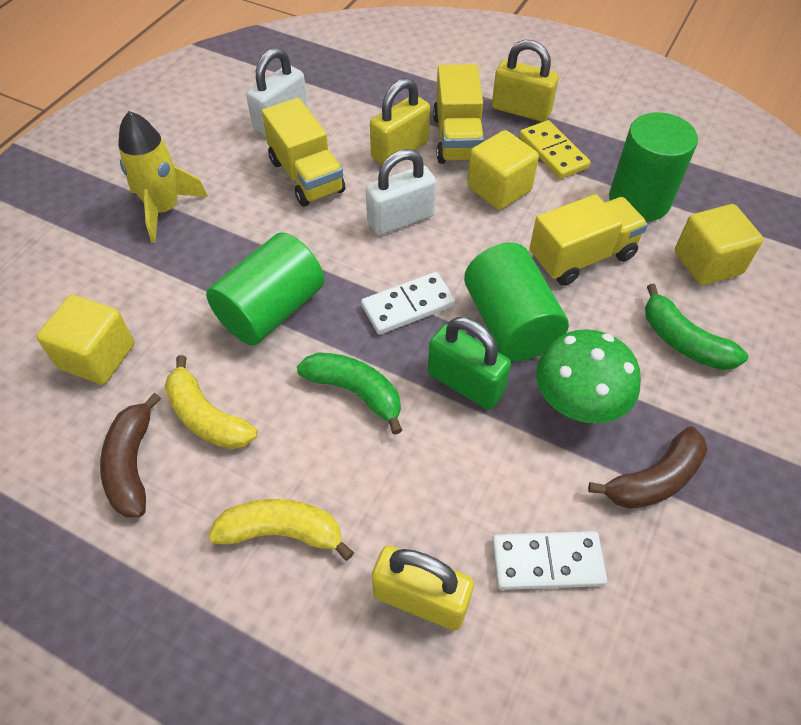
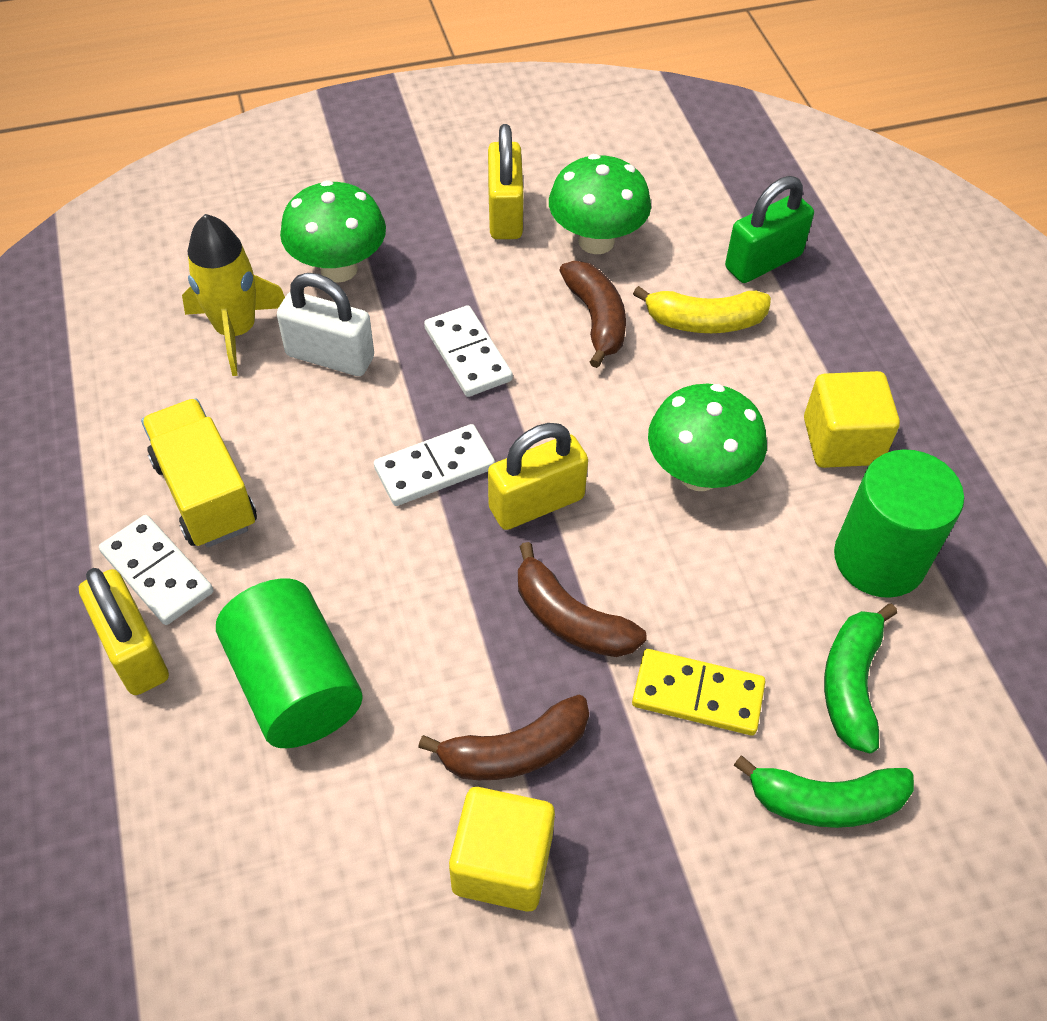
brown banana: [100,393,161,517] [588,426,707,509] = 2 -> [418,695,589,780] [518,542,647,657] [559,261,626,368] = 3
green cylinder: [206,232,324,345] [464,242,569,361] [609,112,698,222] = 3 -> [216,578,363,748] [834,449,964,598] = 2
green mushroom: [536,329,641,423] = 1 -> [280,180,386,283] [549,154,651,254] [648,384,767,491] = 3
white domino: [361,272,456,335] [492,531,607,590] = 2 -> [99,515,213,625] [374,424,495,506] [424,305,513,397] = 3
white padlock: [246,48,308,136] [366,149,436,235] = 2 -> [277,273,374,376] = 1
yellow banana: [165,355,258,449] [208,499,354,561] = 2 -> [633,286,771,333] = 1
yellow cube: [37,295,134,384] [467,130,539,210] [675,204,763,285] = 3 -> [449,787,555,911] [804,371,900,468] = 2
yellow truck: [261,98,345,207] [433,64,484,164] [529,194,648,286] = 3 -> [141,398,257,548] = 1

